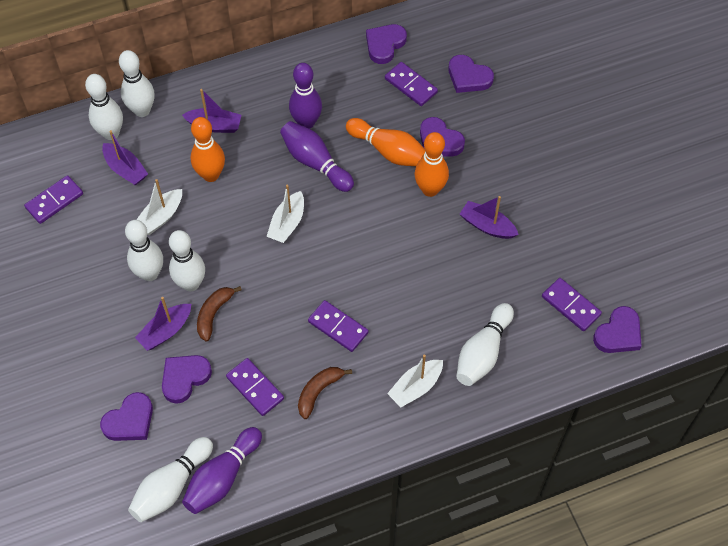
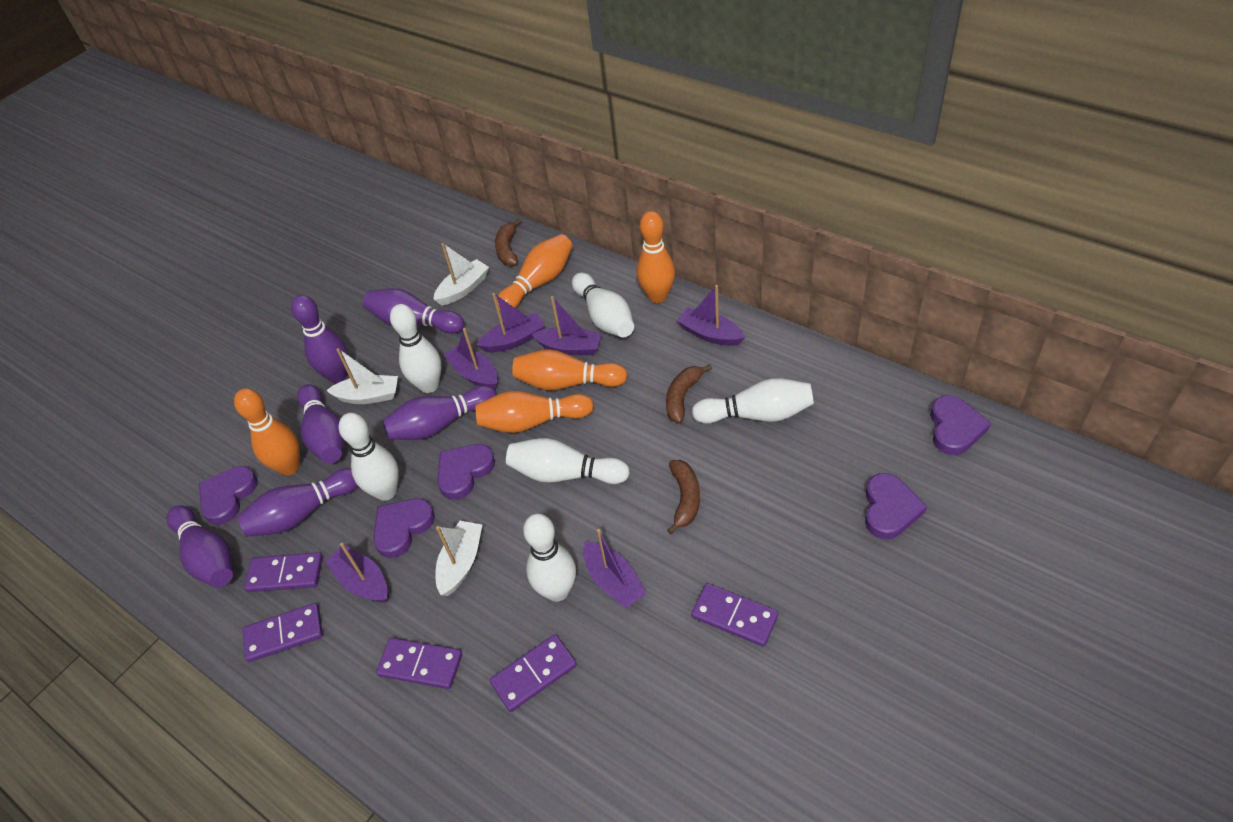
brown banana: [197,286,242,341] [298,367,352,419] = 2 -> [495,219,521,266] [666,364,712,423] [667,460,700,534] = 3
orange bowling pin: [191,117,225,182] [346,118,426,166] [415,132,449,197] = 3 -> [234,388,300,475] [475,391,594,433] [496,234,573,310] [512,349,628,390] [637,211,675,303] = 5
purple boat: [102,130,148,185] [135,297,191,351] [182,89,241,133] [460,196,519,239] = 4 -> [325,543,387,603] [444,328,497,390] [477,293,545,353] [532,296,602,355] [583,529,647,608] [677,285,745,346] = 6
purple bowling pin: [182,427,262,514] [280,121,354,192] [289,63,322,129] = 3 -> [167,505,233,588] [236,468,358,537] [291,295,348,383] [297,384,345,464] [363,288,464,334] [382,385,496,440] = 6
purple heart: [100,392,153,441] [162,355,212,404] [366,24,407,64] [420,117,465,156] [448,55,494,93] [593,306,642,353] = 6 -> [199,466,257,525] [373,498,435,558] [437,444,495,500] [865,473,927,539] [930,395,991,455] = 5

